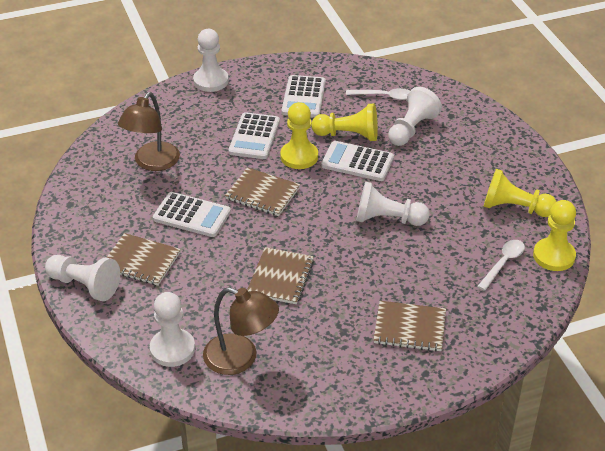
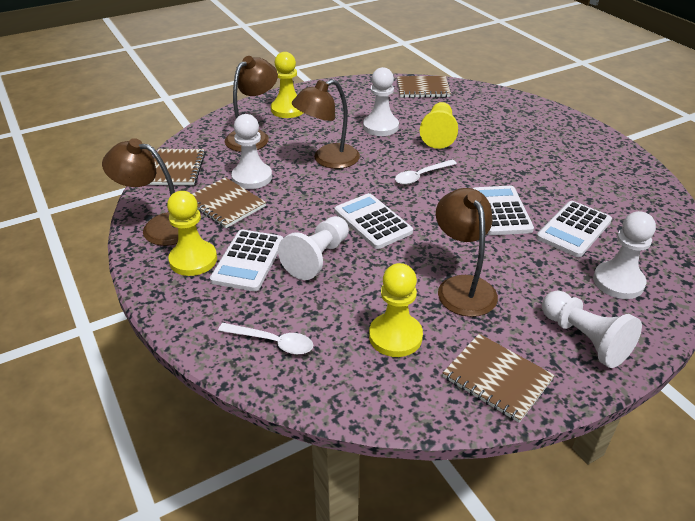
brown lamp: [118,92,180,171] [203,287,279,375] = 2 -> [102,138,197,246] [225,56,278,152] [292,79,360,169] [436,188,498,317] = 4

